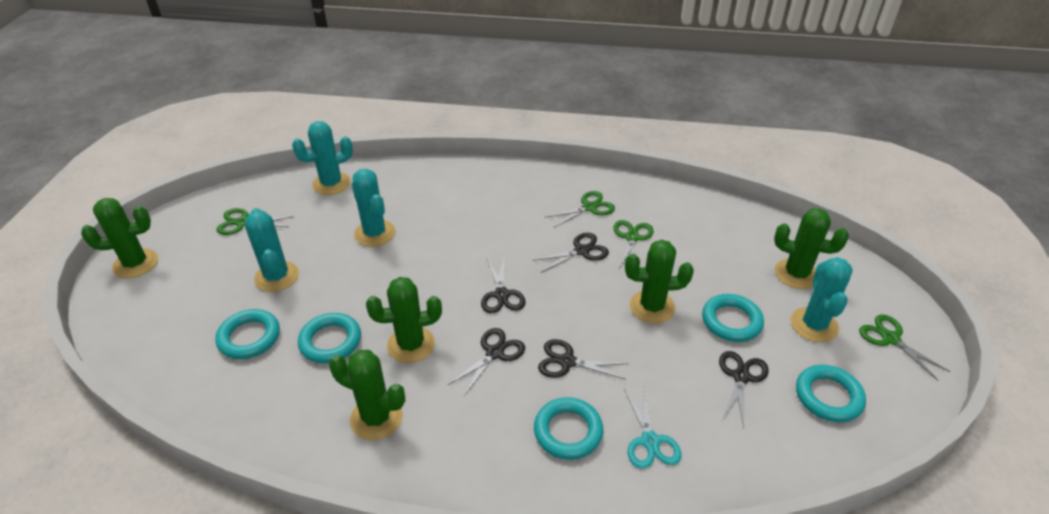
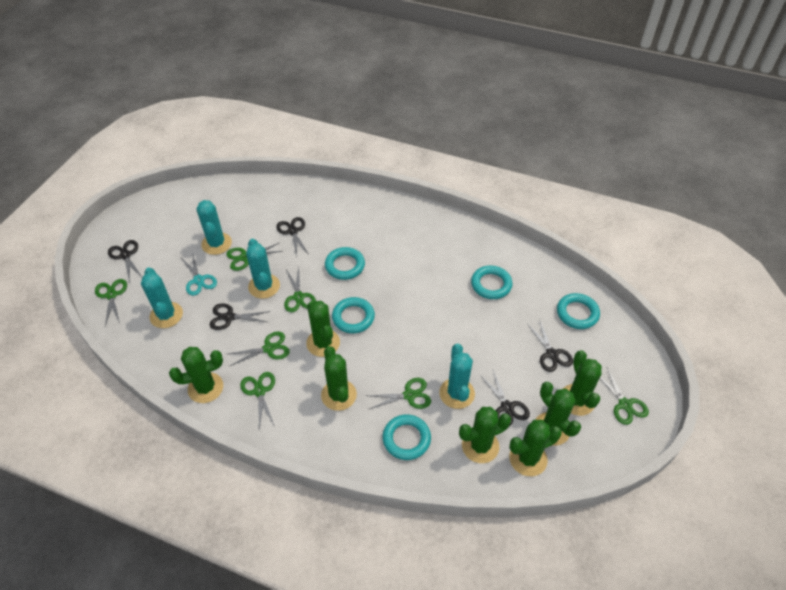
green cactus: [81,198,158,278] [329,350,405,440] [366,277,442,363] [625,240,694,324] [774,208,849,289] = 5 -> [169,347,223,403] [306,301,340,357] [321,346,357,411] [459,407,511,463] [509,420,562,476] [535,382,581,446] [563,350,602,416] = 7
green scissors: [216,208,292,235] [545,191,615,227] [613,220,654,270] [859,314,950,381] = 4 -> [95,279,127,326] [226,243,282,271] [228,332,290,366] [240,372,275,431] [284,267,316,312] [366,378,431,409] [600,368,649,425] = 7

